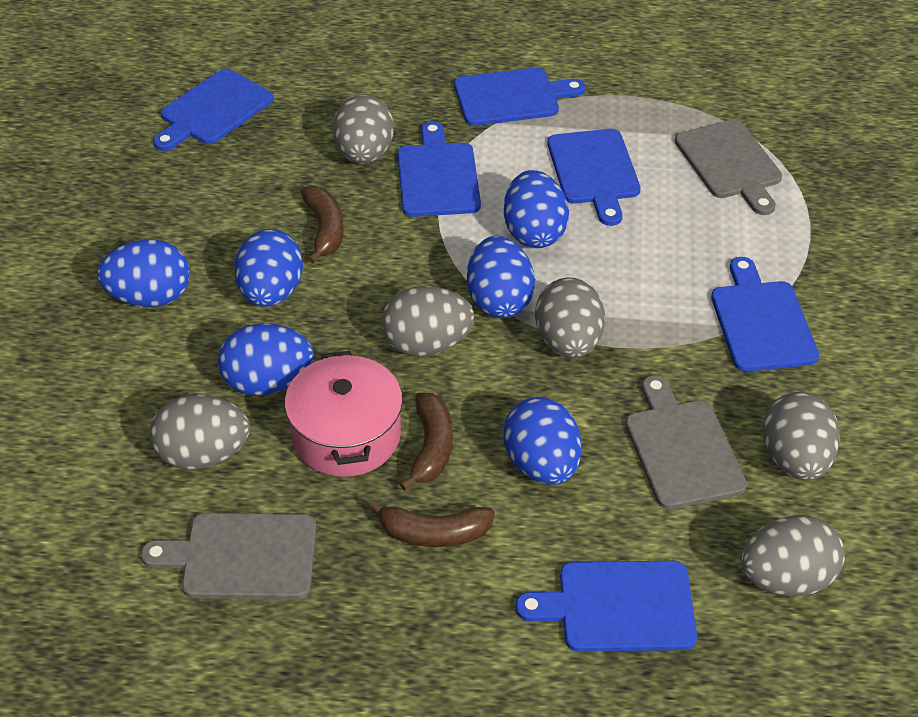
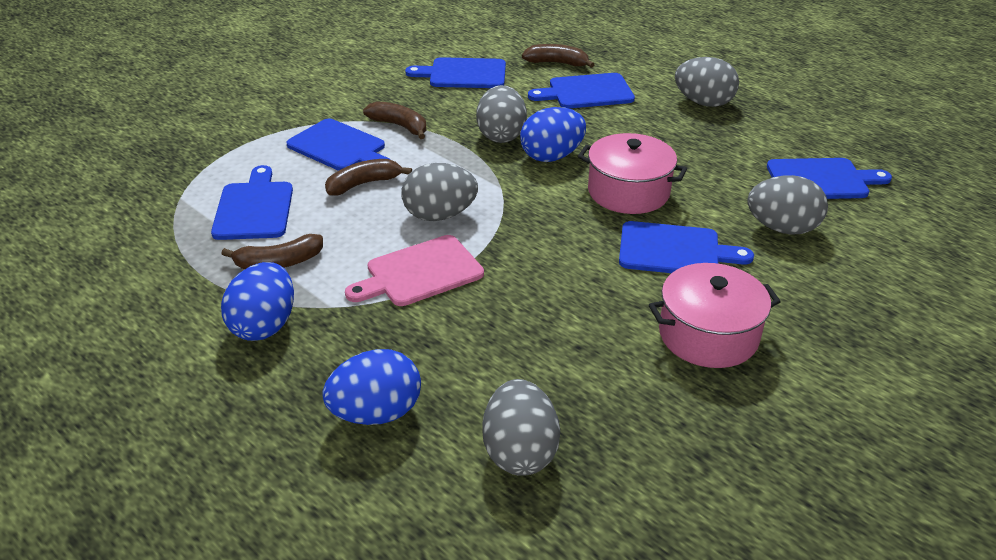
blue egg: [97,239,190,307] [218,323,314,396] [234,229,303,307] [467,236,535,318] [503,397,581,485] [504,170,569,248] = 6 -> [221,262,294,341] [322,349,421,425] [520,107,586,162] = 3
brown banana: [301,185,344,264] [368,499,495,547] [400,393,453,491] = 3 -> [221,234,323,269] [325,159,412,196] [363,101,426,139] [522,44,595,68] = 4
grey cutting board: [141,513,316,599] [625,375,747,509] [675,119,782,215] = 3 -> none = 0
grey egg: [149,394,250,470] [333,95,394,164] [381,286,474,356] [535,278,605,358] [741,515,845,596] [763,392,840,481] = 6 -> [401,163,478,221] [476,85,527,143] [482,379,560,476] [675,57,739,107] [747,175,828,235] = 5
pink cutting board: none = 0 -> [345,235,484,306] = 1
pink pot: [285,351,403,477] = 1 -> [578,133,687,214] [649,263,781,368] = 2

